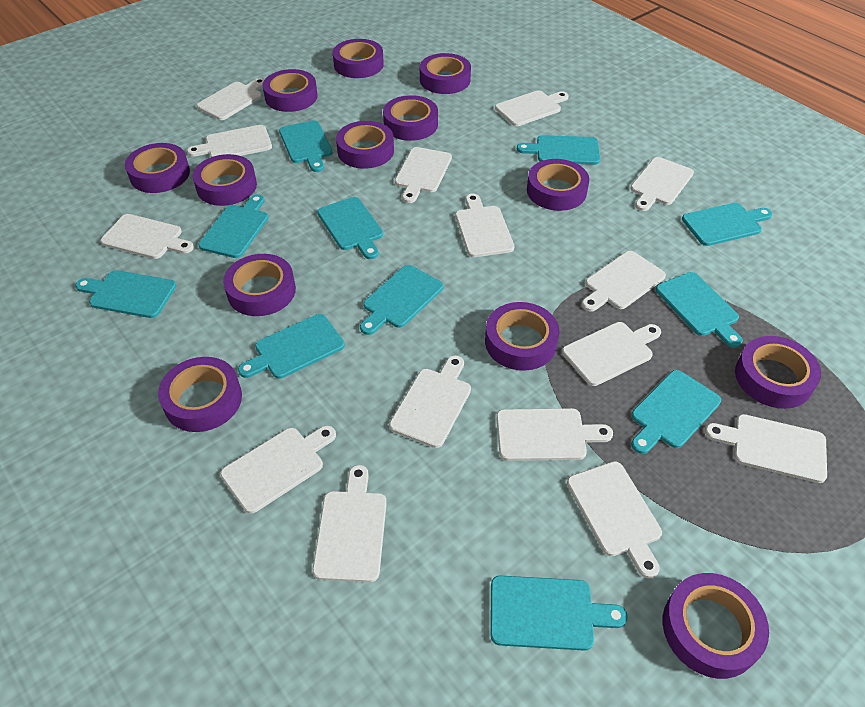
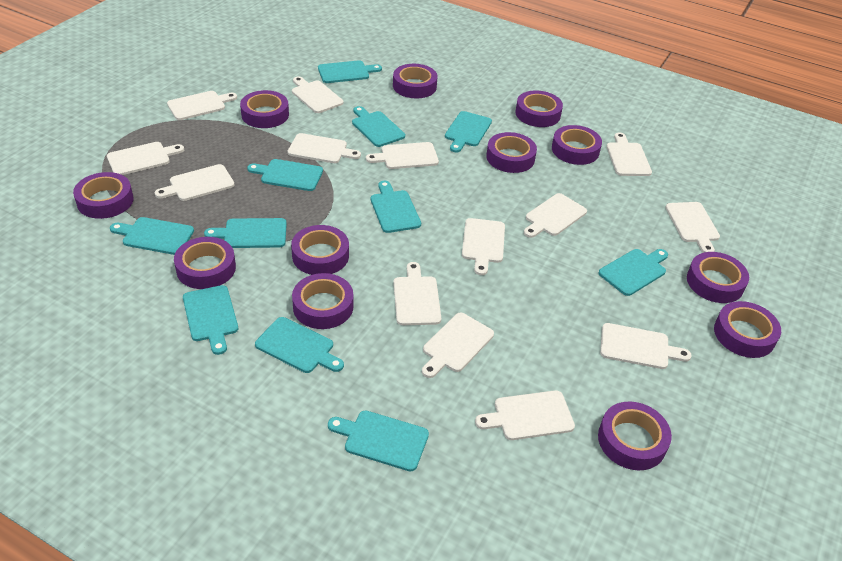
purple tape: [125,143,190,193] [158,357,242,432] [193,154,257,206] [223,254,296,316] [263,69,318,112] [333,39,384,78] [336,121,394,169] [383,95,438,141] [420,53,471,94] [485,302,559,371] [527,159,589,211] [663,573,769,679] [735,336,821,409] = 13 -> [73,172,133,219] [174,237,236,289] [240,90,289,128] [291,225,349,275] [292,273,354,329] [393,64,438,98] [486,132,537,173] [515,91,563,127] [552,125,602,165] [598,402,672,470] [687,252,749,303] [714,301,781,358] = 12
white cutting board: [100,214,194,259] [187,125,272,157] [197,78,265,120] [220,426,336,514] [313,465,387,582] [389,355,471,448] [395,147,452,203] [455,194,514,257] [495,90,569,126] [496,408,613,461] [562,322,661,386] [567,461,662,578] [582,251,666,312] [630,157,694,211] [705,414,827,483] = 15 -> [107,142,184,175] [155,164,235,201] [167,91,237,120] [288,133,361,163] [292,76,343,113] [366,142,439,169] [393,262,441,325] [422,313,494,378] [462,218,505,275] [475,390,575,440] [524,193,587,238] [600,323,692,369] [606,132,652,176] [665,202,720,253] = 14

